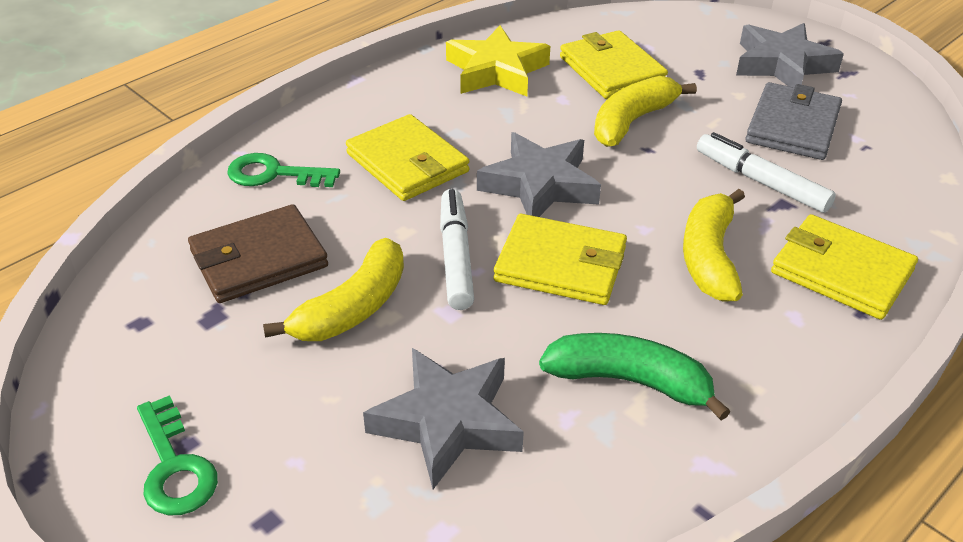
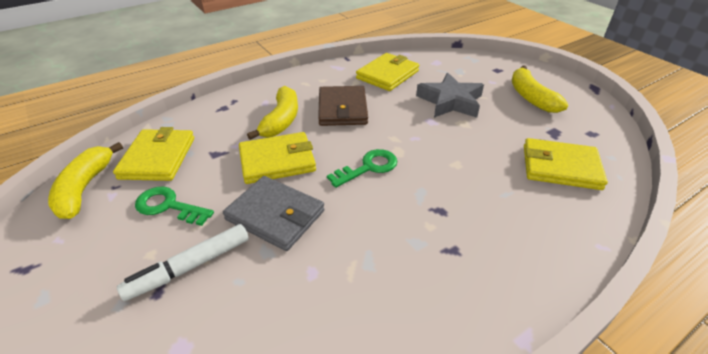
green banana: [539,333,730,420] = 1 -> none = 0
grey star: [363,348,524,489] [477,132,601,217] [736,23,844,88] = 3 -> [416,73,484,118] = 1
white marker: [440,189,474,310] [697,132,836,213] = 2 -> [117,224,249,301] = 1
yellow star: [446,25,550,97] = 1 -> none = 0

